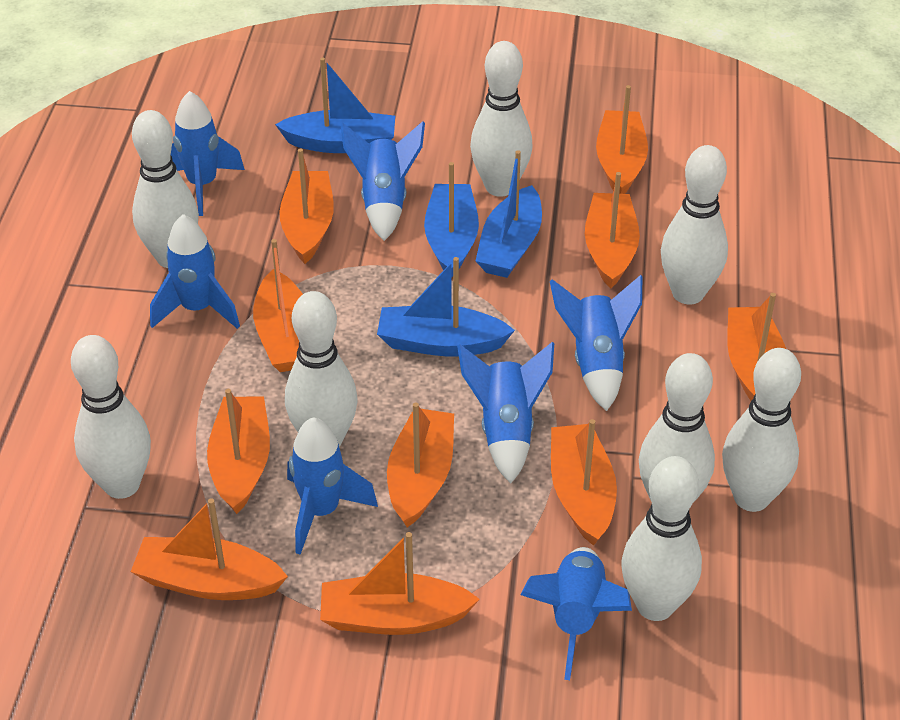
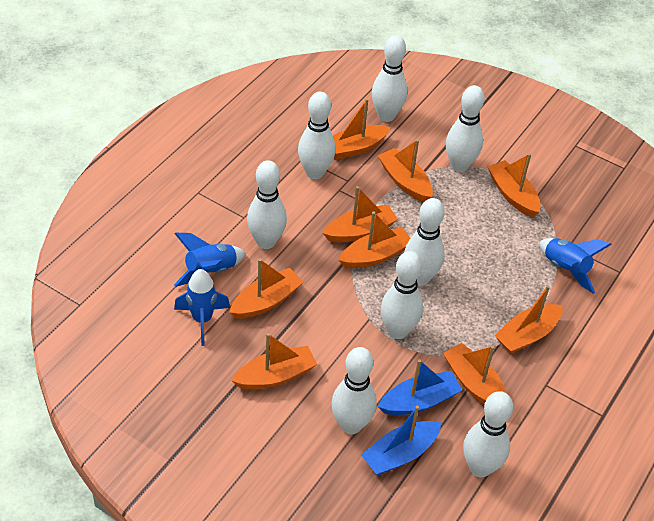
blue boat: [275,58,395,153] [377,257,515,356] [424,162,479,277] [476,150,542,278] = 4 -> [361,406,441,475] [378,359,462,415] = 2
blue rocket: [150,214,240,329] [171,91,245,216] [287,417,378,555] [340,121,425,241] [457,342,554,483] [520,547,632,680] [550,275,643,411] = 7 -> [174,233,246,287] [174,269,230,346] [539,238,612,294] = 3
orange boat: [131,498,288,600] [207,389,270,514] [253,239,303,372] [279,148,334,264] [320,532,480,635] [387,402,454,527] [551,419,617,546] [585,172,640,289] [596,85,648,194] [727,293,786,401] = 10 -> [229,259,303,319] [231,333,317,389] [323,186,398,242] [333,98,391,160] [339,211,410,268] [378,139,433,202] [443,343,506,404] [488,153,541,217] [495,285,563,353] = 9

